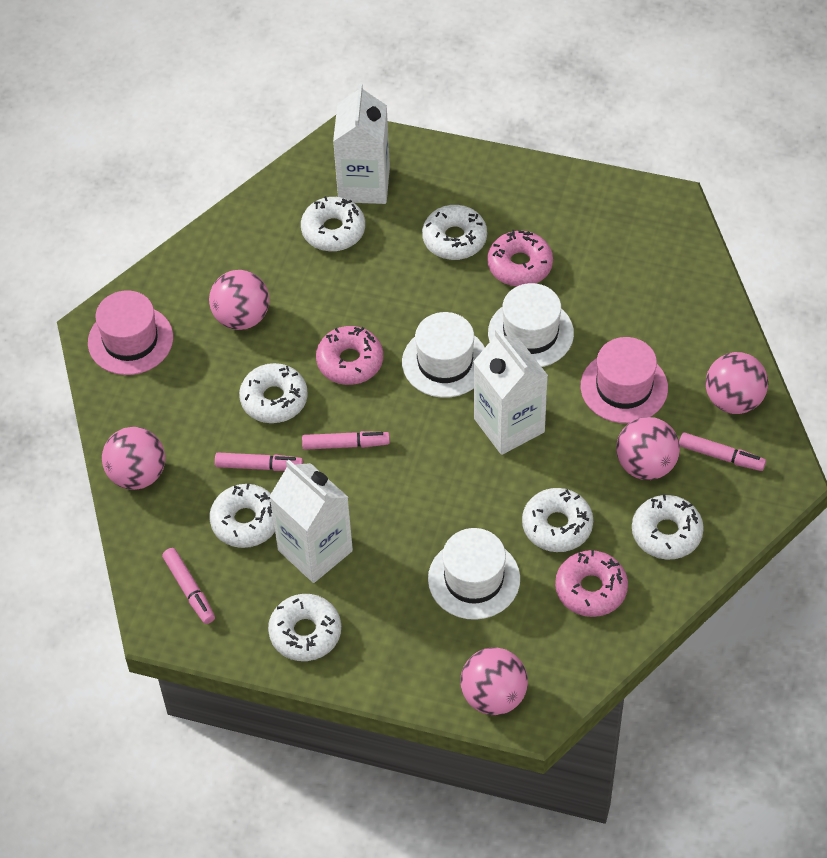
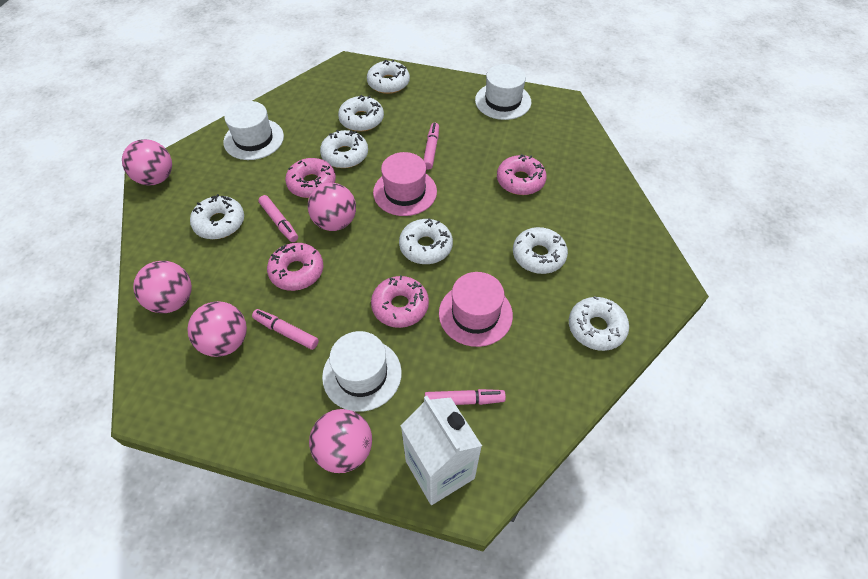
pink donut: [316,326,383,385] [487,230,553,286] [555,550,628,617] = 3 -> [267,243,323,291] [285,158,336,198] [371,275,429,328] [497,154,547,195] = 4
white carton: [269,460,353,583] [333,83,390,204] [473,329,548,455] = 3 -> [401,396,482,505] = 1

